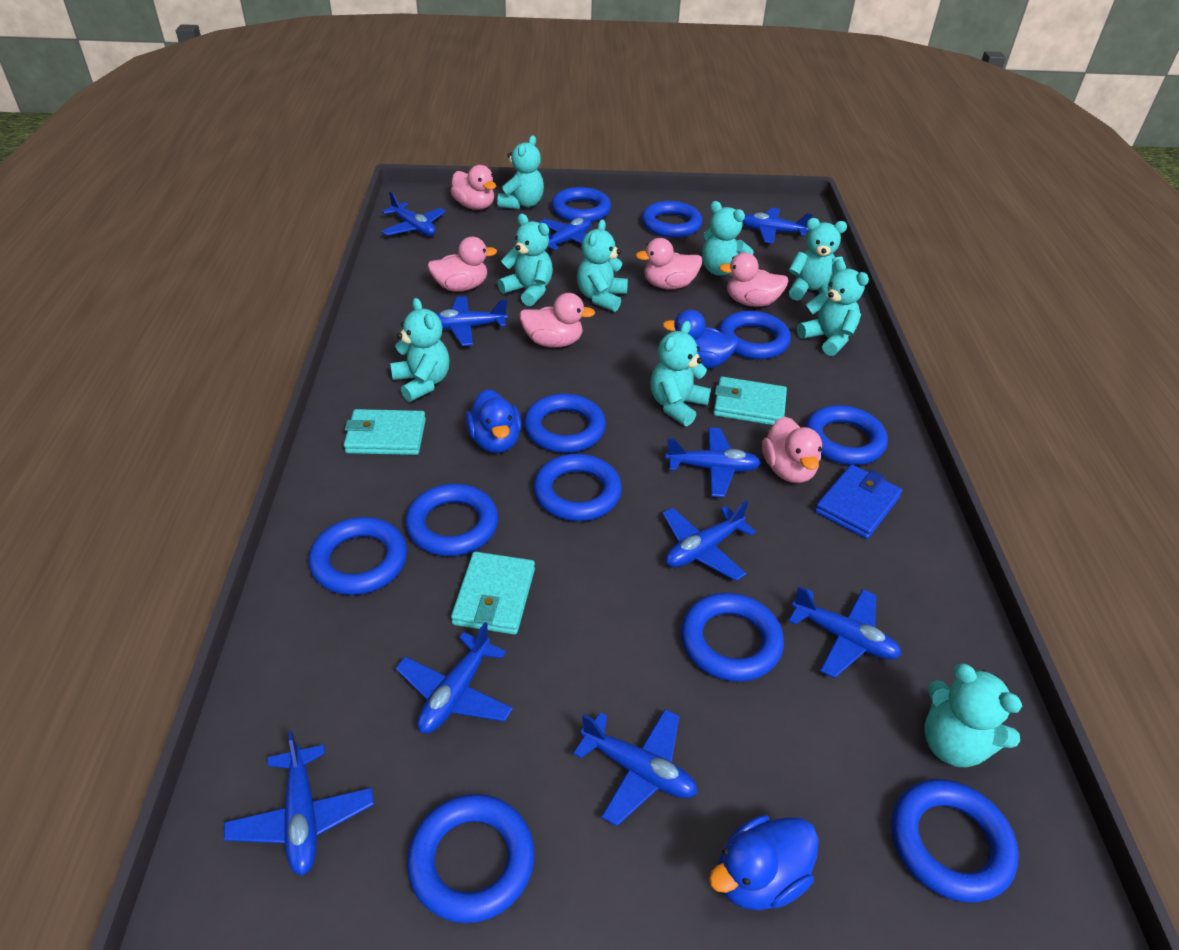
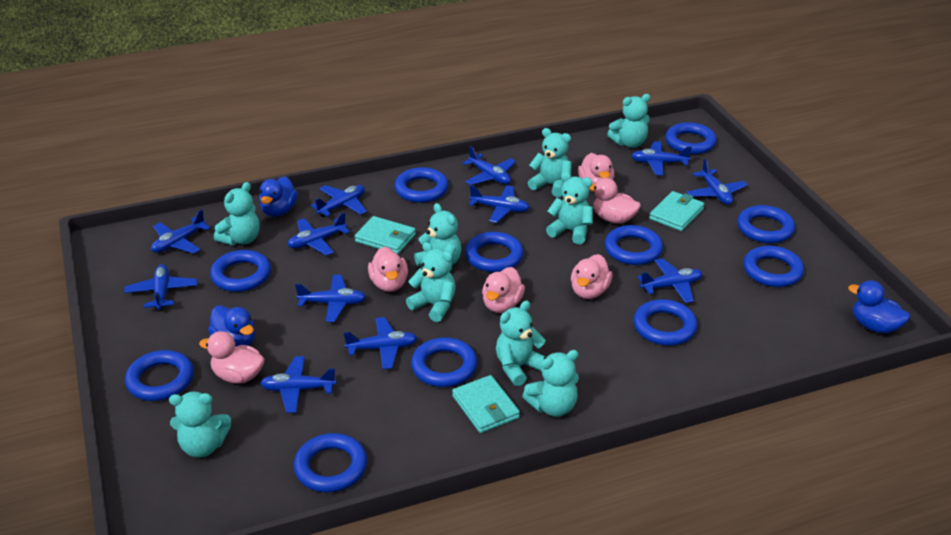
blue plane: [224,731,374,876] [381,191,446,236] [396,622,513,734] [436,296,508,346] [539,218,591,252] [573,709,698,826] [662,500,756,581] [665,427,761,497] [743,208,813,244] [789,586,902,678] = 10 -> [124,264,198,311] [151,209,211,254] [260,356,336,413] [288,212,350,256] [295,275,366,322] [311,185,367,217] [344,317,417,369] [462,146,516,185] [469,185,530,223] [631,141,692,175] [637,258,703,303] [687,159,748,205] = 12
blue wallet: [815,464,902,539] = 1 -> none = 0

